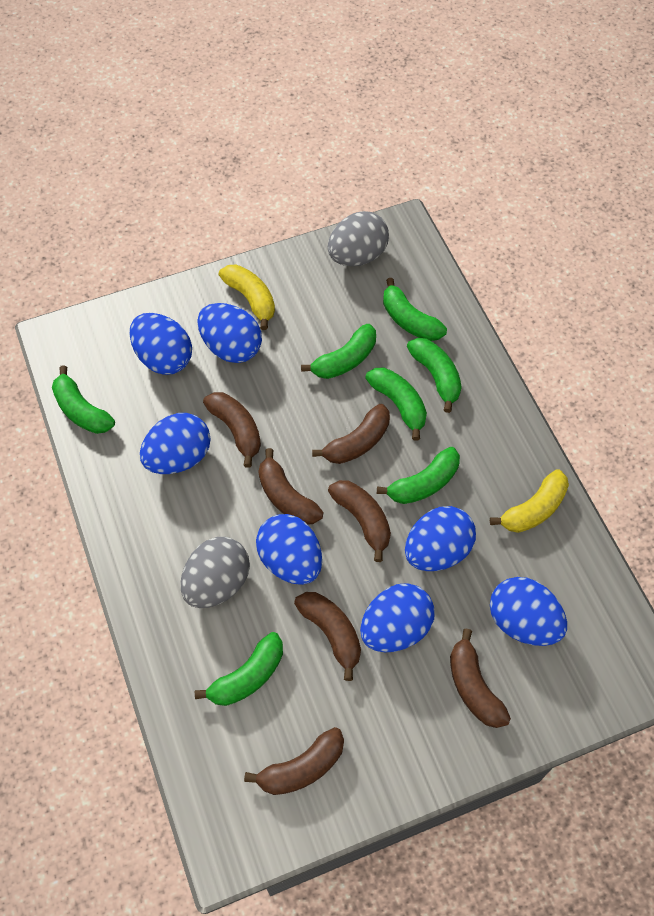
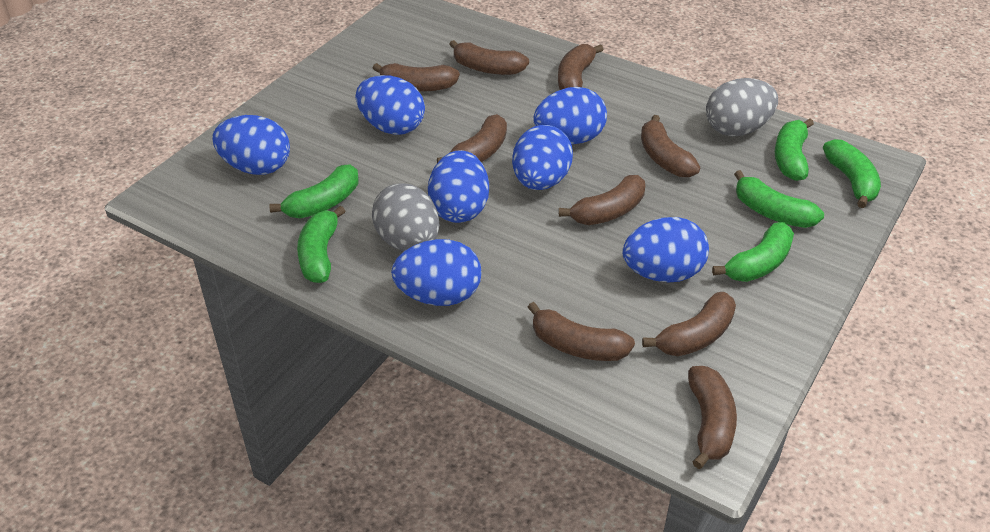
brown banana: [203,392,261,468] [244,727,344,795] [258,448,324,524] [294,592,361,681] [312,404,390,464] [328,480,391,562] [450,628,511,728] = 7 -> [373,63,460,92] [437,114,507,163] [449,40,529,75] [527,302,635,361] [558,44,604,90] [559,175,645,225] [641,115,700,177] [642,292,736,356] [688,366,737,469] = 9
green banana: [52,365,115,434] [195,632,283,706] [301,324,376,379] [365,368,427,441] [377,447,460,504] [383,278,447,341] [407,338,462,413] = 7 -> [269,164,358,218] [297,206,346,283] [712,222,794,282] [734,170,824,228] [775,118,814,181] [823,139,881,208] = 6
yellow banana: [219,264,275,330] [490,469,569,533] = 2 -> none = 0

